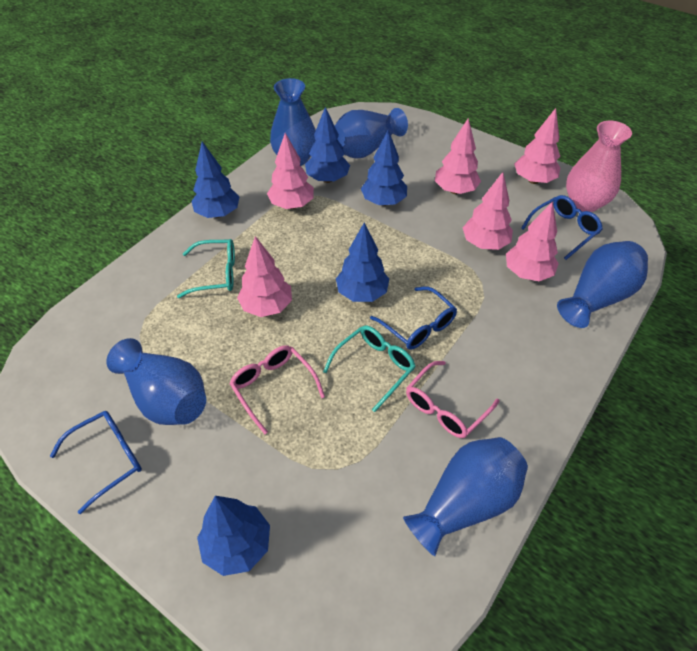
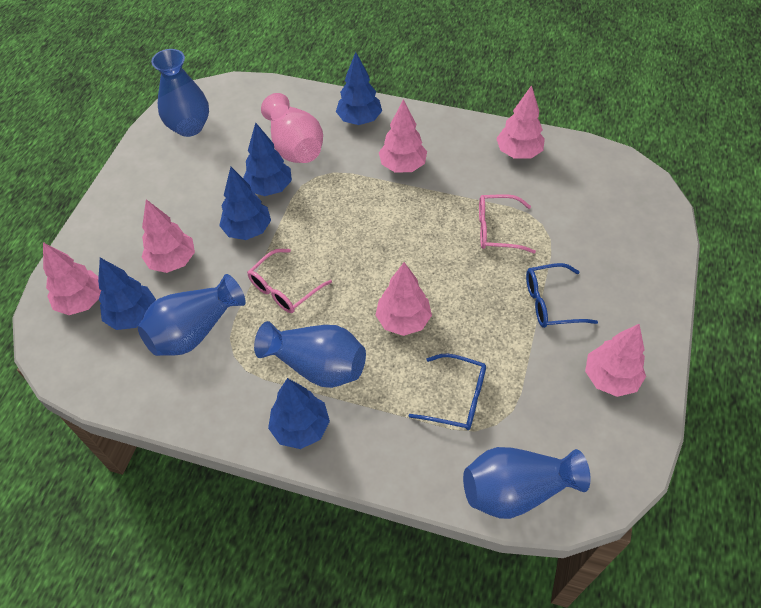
blue glasses: [50,411,142,514] [370,287,457,350] [521,195,603,260] = 3 -> [409,354,486,430] [526,263,598,328] = 2
blue vase: [106,338,206,425] [270,78,316,166] [335,108,408,158] [403,437,528,556] [557,241,648,328] = 5 -> [138,274,246,356] [151,49,209,137] [254,321,366,388] [463,447,591,519] = 4
turquoise glasses: [177,239,235,298] [323,326,416,412] = 2 -> none = 0

